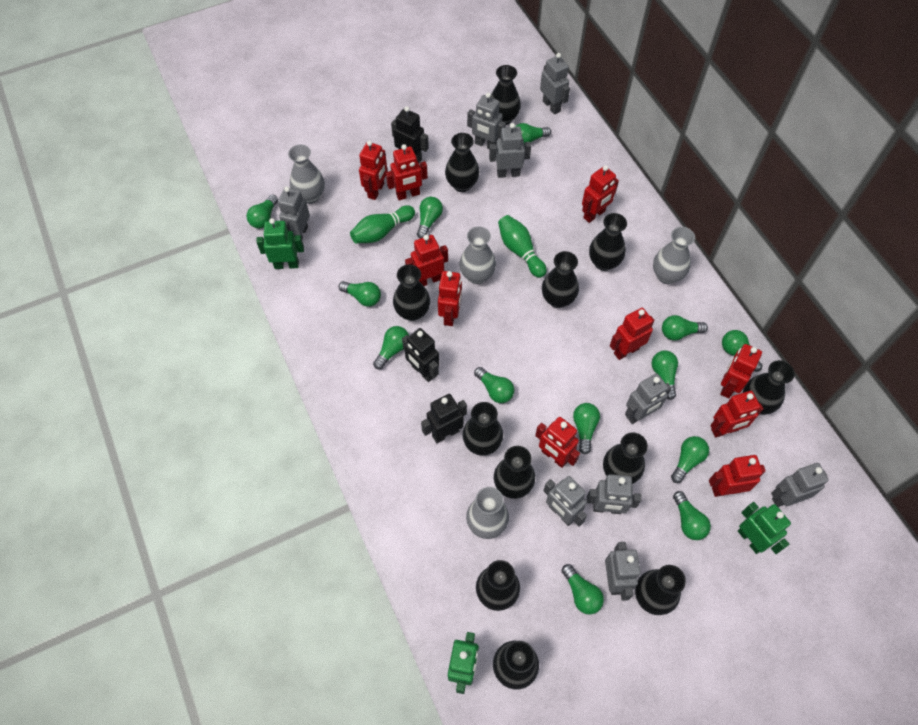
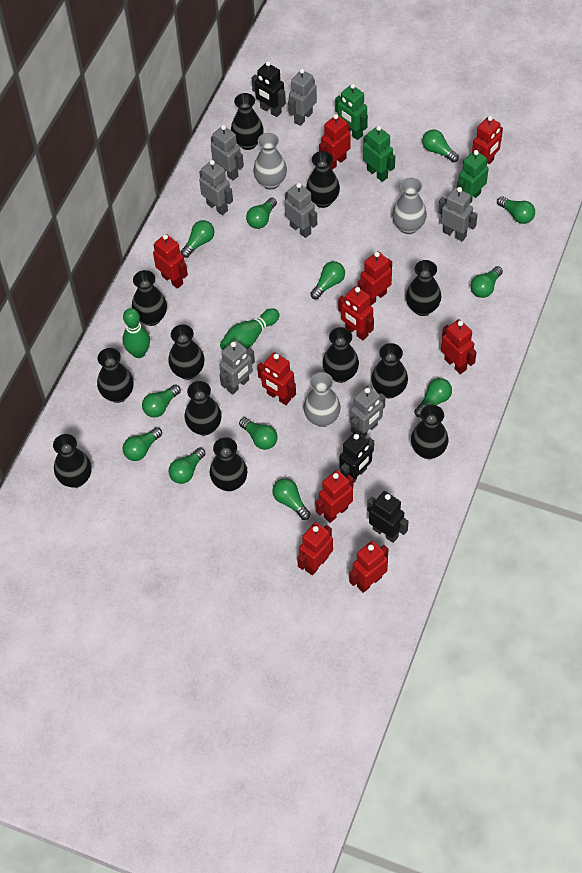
green light bulb: [247,195,278,228] [339,281,381,307] [373,326,409,369] [417,197,443,238] [474,367,514,403] [515,123,551,144] [562,564,604,614] [573,403,600,455] [652,350,678,400] [662,315,708,340] [671,436,709,483] [673,491,711,540] [722,330,763,372] = 13 -> [123,427,162,461] [142,385,181,417] [169,447,206,484] [181,220,214,258] [239,417,277,450] [246,197,277,229] [272,478,311,520] [310,261,345,299] [414,378,452,417] [422,129,459,163] [471,266,503,298] [497,197,535,224] = 12
grey robot: [278,187,310,240] [467,93,506,149] [489,123,531,178] [540,53,570,114] [543,476,587,527] [586,474,641,514] [605,542,641,601] [625,373,672,424] [771,463,829,507] = 9 -> [199,160,233,215] [211,125,244,181] [219,340,255,395] [284,183,317,238] [288,68,317,126] [350,386,386,437] [438,187,478,241] = 7
grey vase: [288,145,325,204] [459,226,496,284] [466,487,509,539] [653,227,695,284] = 4 -> [253,133,287,190] [304,372,341,427] [392,178,427,234] = 3

